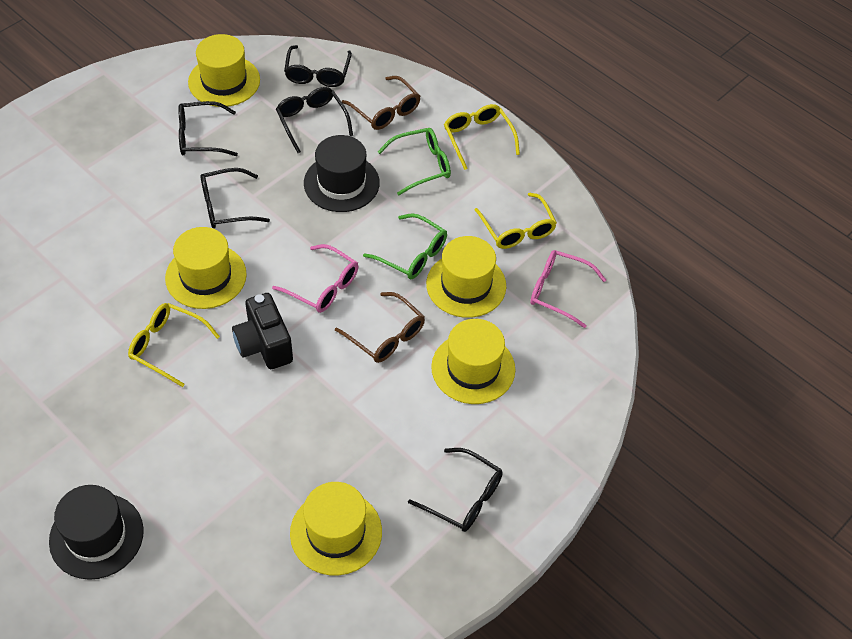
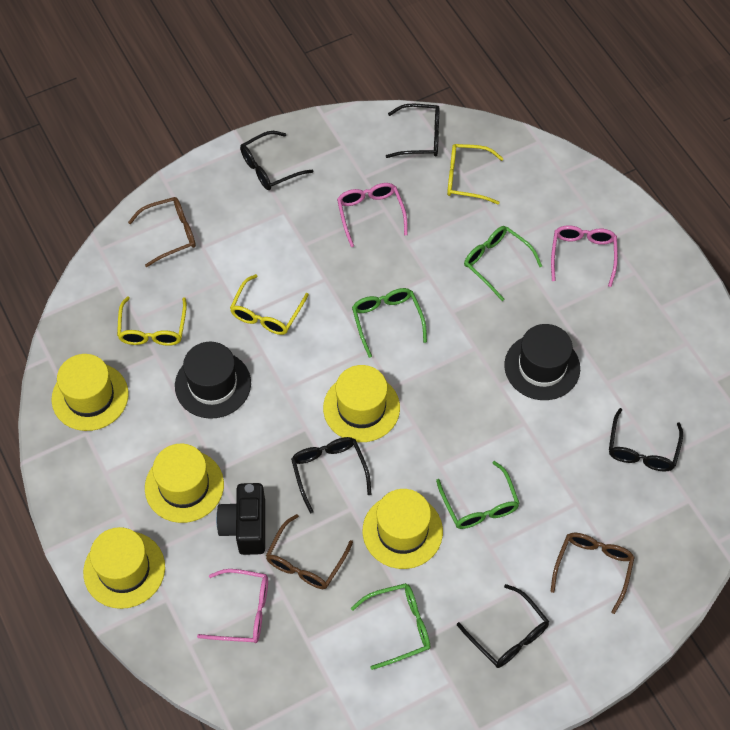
brown glasses: [335,292,425,363] [342,76,420,130] = 2 -> [128,197,196,267] [266,514,353,589] [550,533,635,614] = 3
green glasses: [363,213,447,279] [378,128,451,195] = 2 -> [351,583,430,670] [352,288,427,358] [436,461,520,529] [464,226,542,301] = 4
pink glasses: [272,244,358,313] [530,250,606,328] = 2 -> [197,569,268,643] [337,183,408,247] [551,225,618,287] = 3

